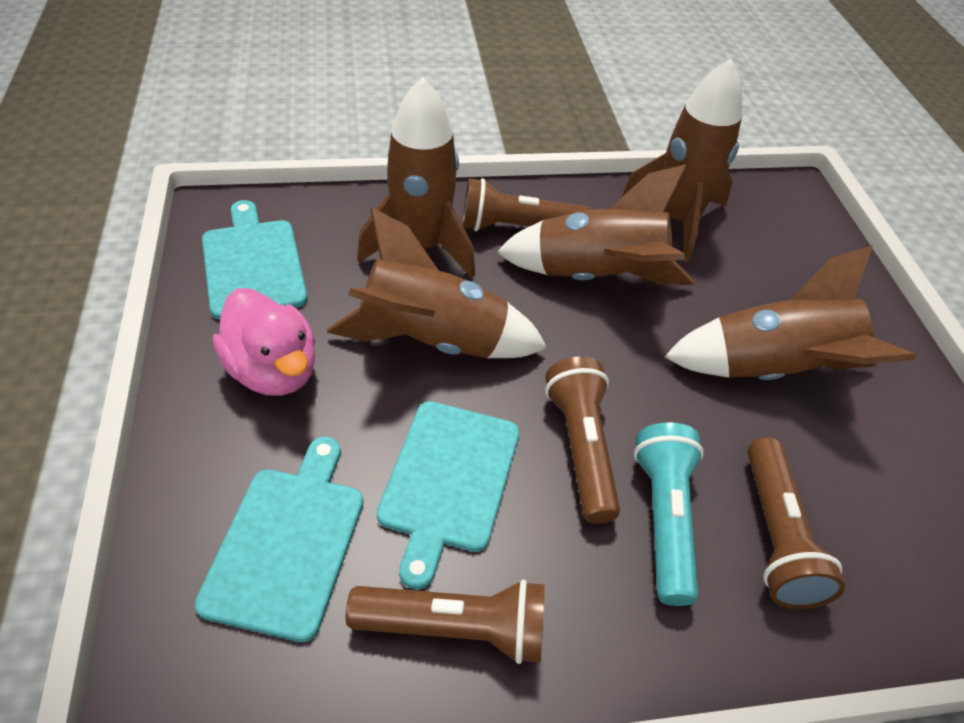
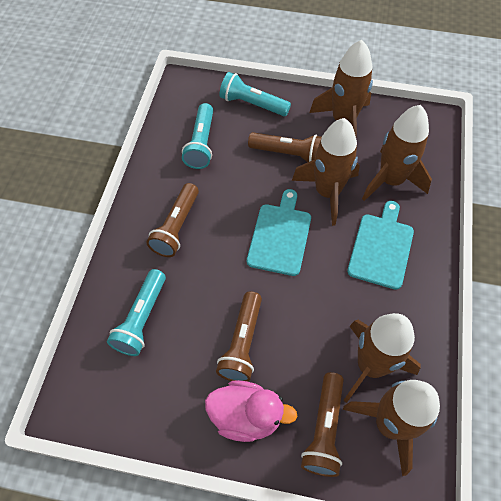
turquoise cutting board: [195,437,364,642] [202,200,307,320] [377,401,520,589] = 3 -> [247,189,311,276] [347,201,414,290] = 2
turquoise flashlight: [634,422,704,606] = 1 -> [107,269,166,356] [182,103,213,169] [219,72,291,116] = 3

